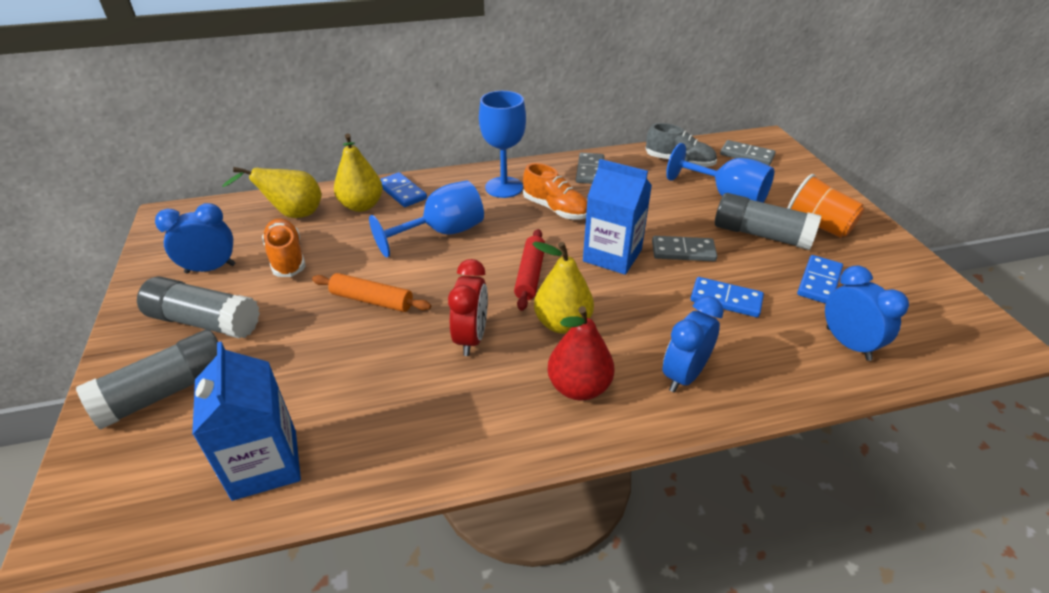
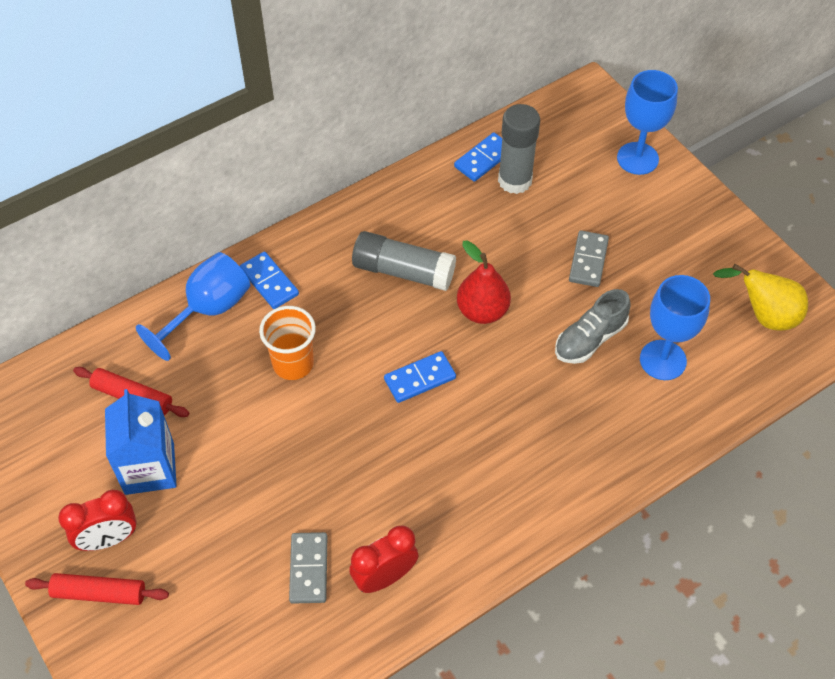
blue carton: [192,341,301,501] [583,159,652,275] = 2 -> [105,389,177,495] = 1
blue clock: [155,203,236,273] [663,296,724,392] [825,266,909,361] = 3 -> none = 0
grey domino: [576,153,604,184] [652,236,717,261] [720,140,776,166] = 3 -> [289,532,327,604] [569,230,609,287] = 2
grey glue stick: [76,329,218,429] [137,276,260,338] [715,193,821,250] = 3 -> [352,231,456,291] [498,104,540,194] = 2
orange rolling pin: [312,273,431,312] = 1 -> none = 0
orange shoe: [262,218,306,277] [523,163,587,220] = 2 -> none = 0
red clock: [448,259,488,356] = 1 -> [58,490,137,551] [349,526,419,593] = 2
red rolling pin: [514,229,545,311] = 1 -> [25,573,169,605] [73,367,189,417] = 2
yellow pear: [222,167,322,218] [334,133,383,212] [532,242,594,334] = 3 -> [713,264,808,331] = 1

